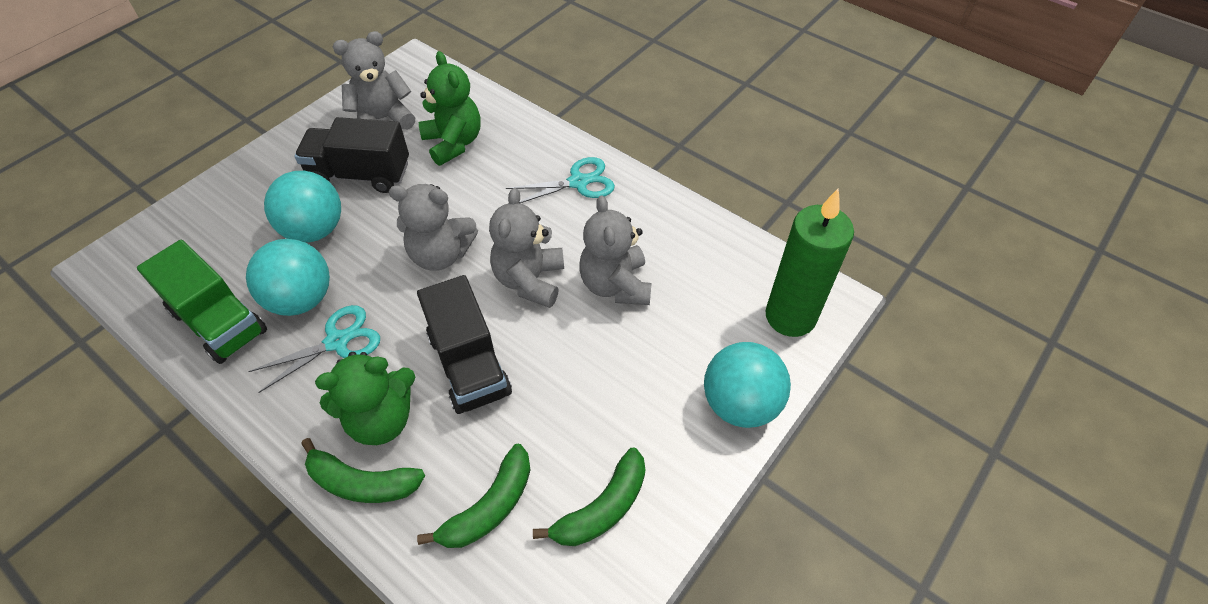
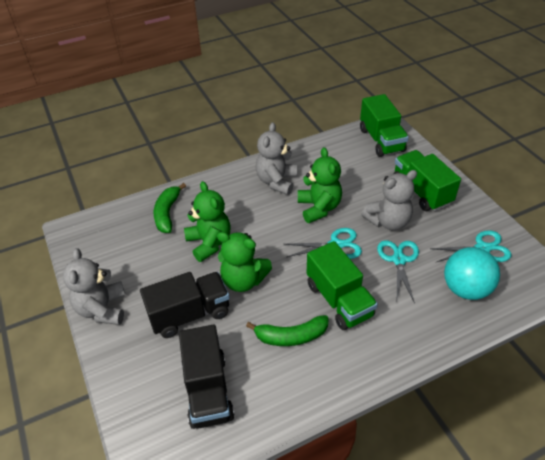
green banana: [301,438,425,503] [417,444,531,548] [533,448,645,546] = 3 -> [154,183,186,233] [246,315,329,346] = 2
green candle: [765,189,854,337] = 1 -> none = 0
green teddy bear: [315,352,415,445] [419,51,481,166] = 2 -> [184,181,230,262] [217,232,272,292] [298,147,342,223] = 3
green truck: [137,240,267,364] = 1 -> [307,241,378,330] [360,94,409,157] [393,150,461,211] = 3
grey teddy bear: [332,31,415,130] [389,184,478,271] [489,188,564,308] [579,195,652,305] = 4 -> [63,248,125,325] [255,122,297,195] [361,170,417,230] = 3
turquoise ball: [246,239,330,316] [264,171,341,242] [704,342,791,428] = 3 -> [444,247,500,300] = 1
turquoise scissors: [248,305,380,393] [506,157,615,203] = 2 -> [284,228,362,259] [377,240,419,303] [431,230,511,262] = 3

